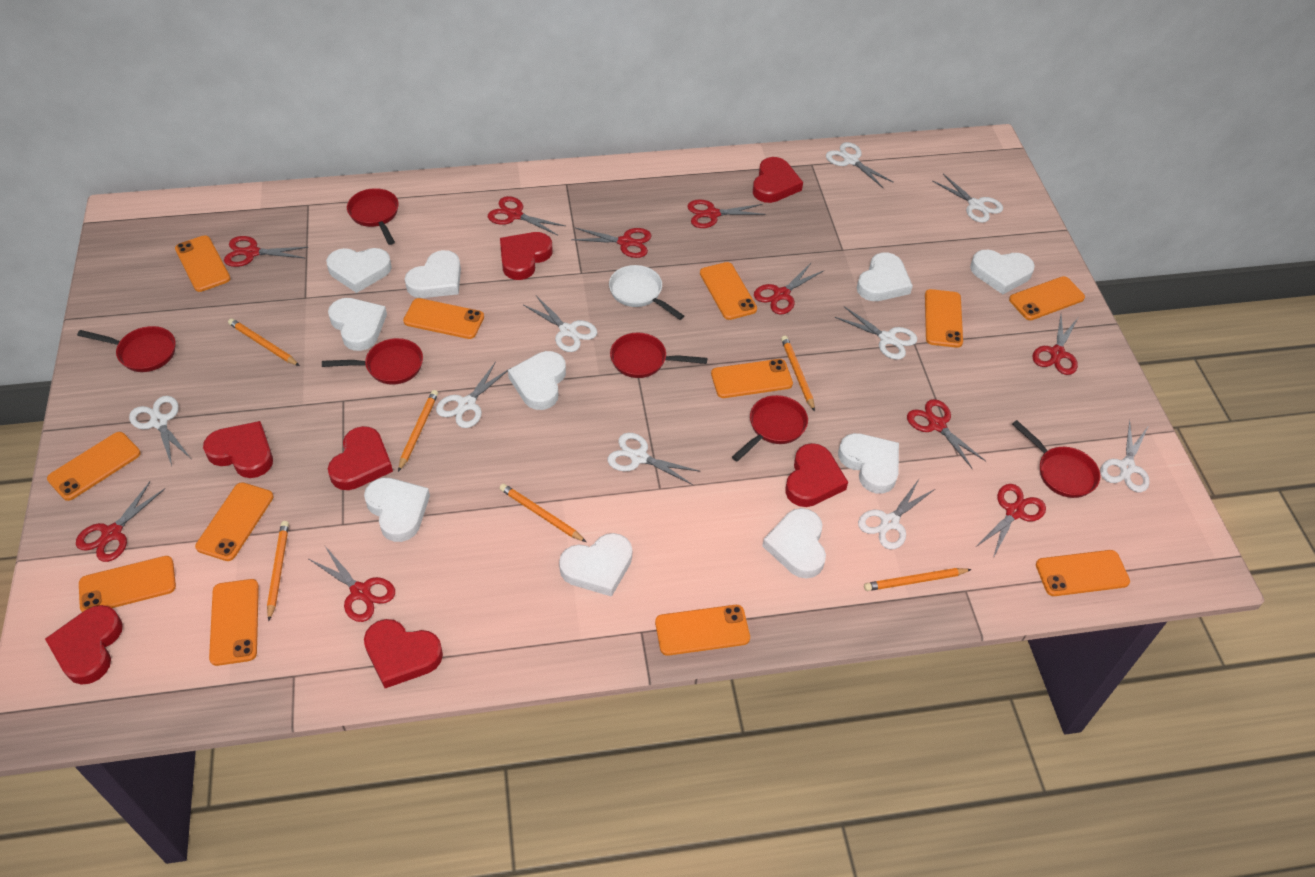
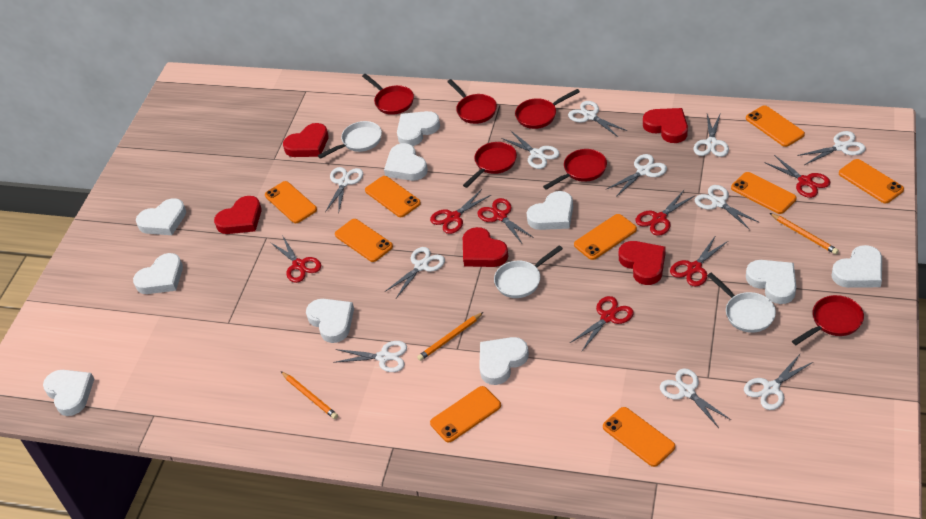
orange pencil: [228,318,300,366] [267,521,289,621] [398,390,438,472] [500,484,586,542] [781,336,815,412] [864,568,972,591] = 6 -> [281,371,338,419] [417,312,483,361] [770,213,839,254] = 3
orange phone: [47,432,141,501] [79,556,176,612] [175,235,230,292] [195,482,273,561] [209,579,259,666] [403,298,484,339] [655,605,750,656] [700,262,757,320] [711,359,793,398] [925,289,963,348] [1009,276,1085,320] [1036,550,1130,596] = 12 -> [265,181,317,223] [335,219,393,262] [365,176,421,217] [430,386,501,443] [574,214,637,260] [603,407,675,467] [731,172,796,214] [746,105,805,147] [839,159,904,203] = 9
red heart: [45,605,123,685] [203,421,273,478] [328,426,393,490] [364,619,443,688] [500,232,553,280] [753,157,803,203] [785,443,848,507] = 7 -> [214,196,262,234] [283,123,329,157] [463,227,508,267] [619,241,666,285] [643,108,688,143] = 5
red scissors: [76,482,165,562] [224,236,308,267] [309,546,395,622] [488,196,565,236] [571,228,652,258] [687,199,766,228] [754,263,823,314] [907,399,986,469] [976,484,1046,558] [1032,315,1078,375] = 10 -> [270,235,321,283] [430,189,491,234] [478,198,534,243] [570,296,634,351] [635,190,696,236] [670,235,728,287] [764,155,831,198] = 7
white pan: [609,265,684,320] = 1 -> [318,121,382,159] [494,245,563,298] [707,272,776,333] = 3
white scissors: [129,396,190,466] [436,362,509,428] [523,296,597,352] [608,433,699,485] [826,142,894,188] [835,306,917,360] [858,479,935,550] [933,174,1003,223] [1100,420,1150,492] = 9 -> [325,167,363,214] [333,341,407,372] [385,247,445,298] [501,130,560,169] [568,101,627,137] [607,154,667,197] [660,368,731,428] [693,114,729,157] [695,185,760,230] [744,354,813,410] [797,131,866,165] = 11

